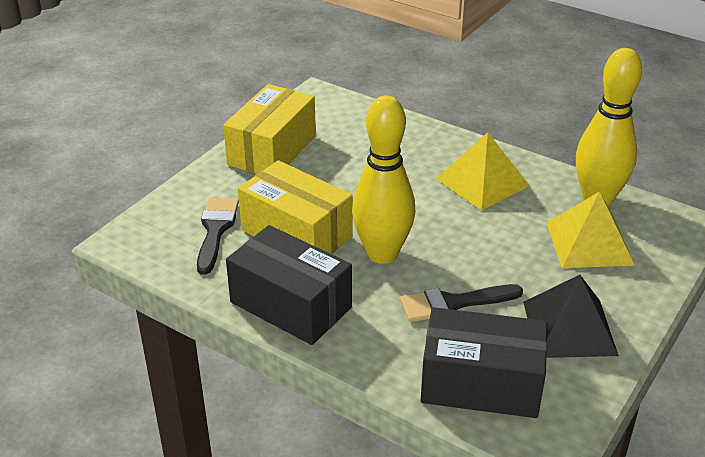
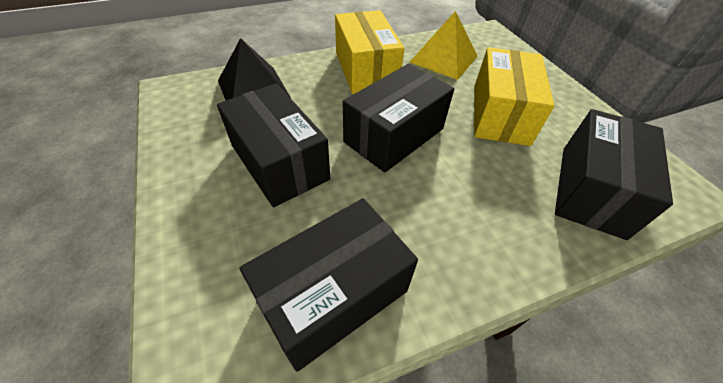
black box: [226,225,352,345] [421,307,547,418] = 2 -> [217,83,330,208] [240,198,418,372] [343,64,454,173] [555,109,673,240] = 4
black brush: [197,197,239,275] [400,284,523,322] = 2 -> none = 0
yellow bowling pin: [352,95,415,264] [576,48,642,207] = 2 -> none = 0
yellow pyramid: [436,132,530,211] [546,192,635,268] = 2 -> [409,11,477,80] = 1

